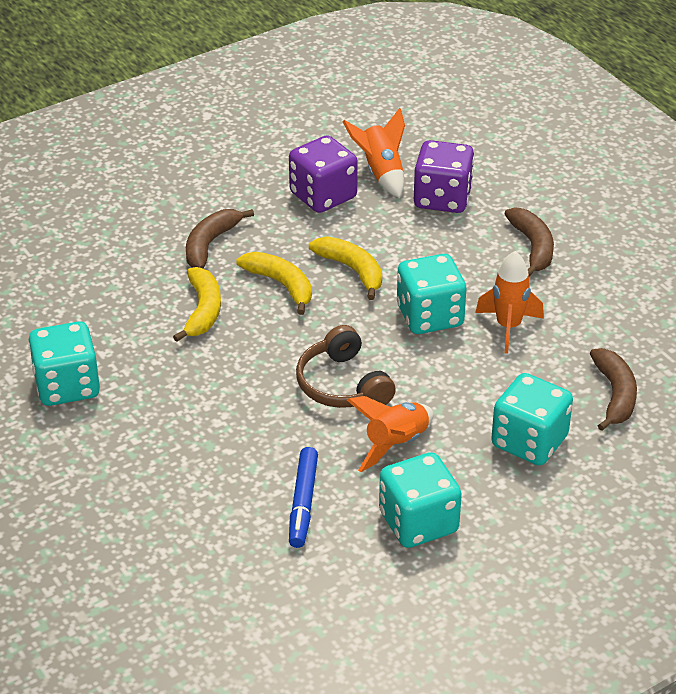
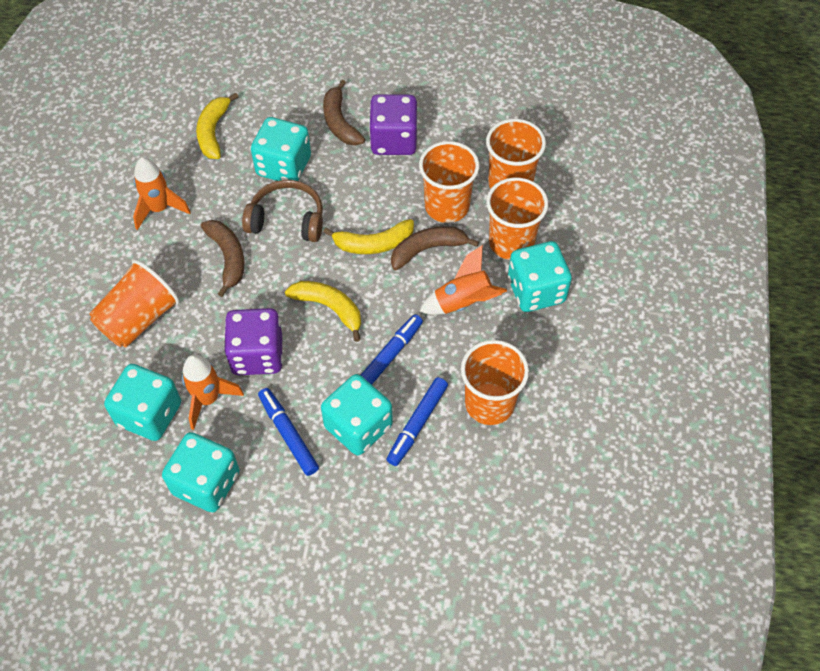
blue marker: [289,447,318,548] = 1 -> [258,388,319,476] [361,314,423,385] [386,377,448,466] = 3
orange cup: none = 0 -> [89,260,180,347] [419,141,479,223] [461,340,529,425] [486,119,546,189] [487,177,548,260] = 5
turquoise dice: [28,321,100,406] [379,452,462,548] [397,254,466,334] [491,373,573,465] = 4 -> [104,364,181,441] [162,432,240,512] [251,117,311,181] [321,374,393,455] [508,241,572,312] = 5

